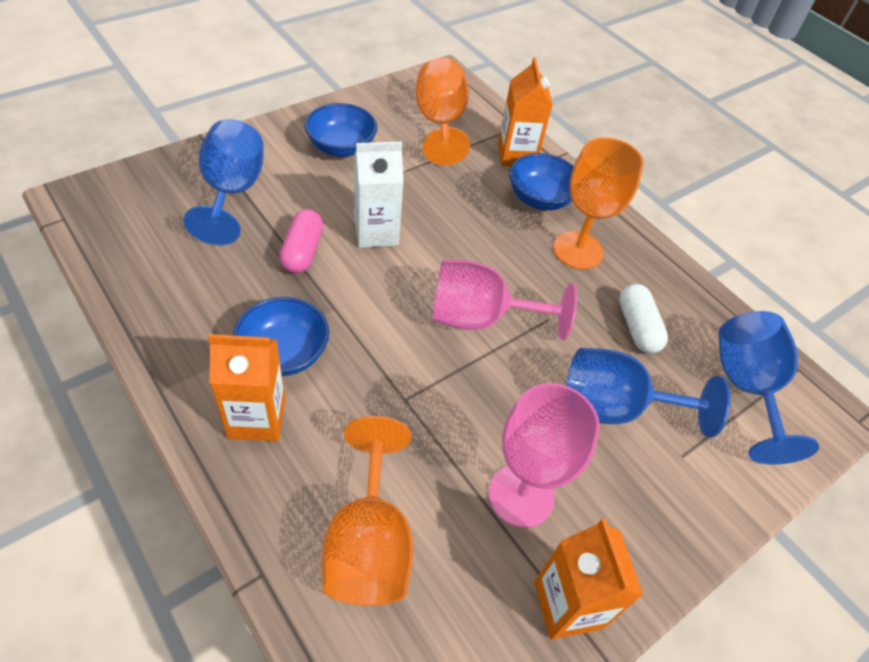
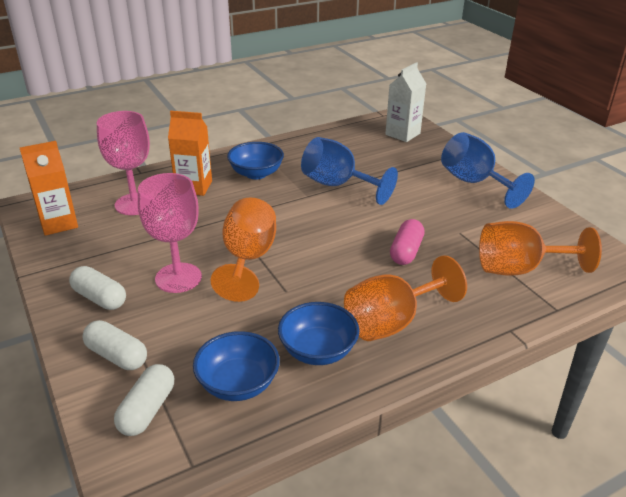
blue goblet: [184,119,264,245] [566,348,731,438] [719,311,819,465] = 3 -> [301,137,398,205] [441,132,535,209] = 2
orange carton: [208,334,286,441] [498,57,553,166] [534,518,643,639] = 3 -> [20,141,78,236] [168,111,212,196] = 2
white capsule: [619,284,668,354] = 1 -> [69,266,126,310] [82,320,147,370] [114,364,174,436] = 3

